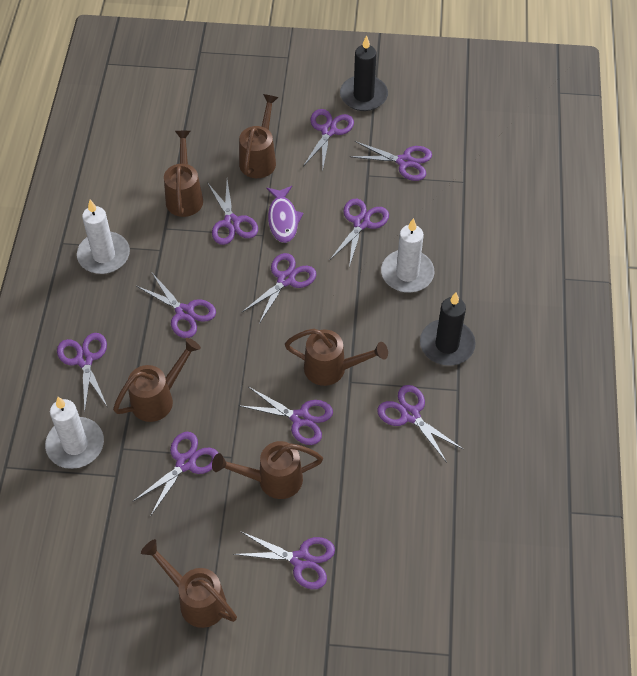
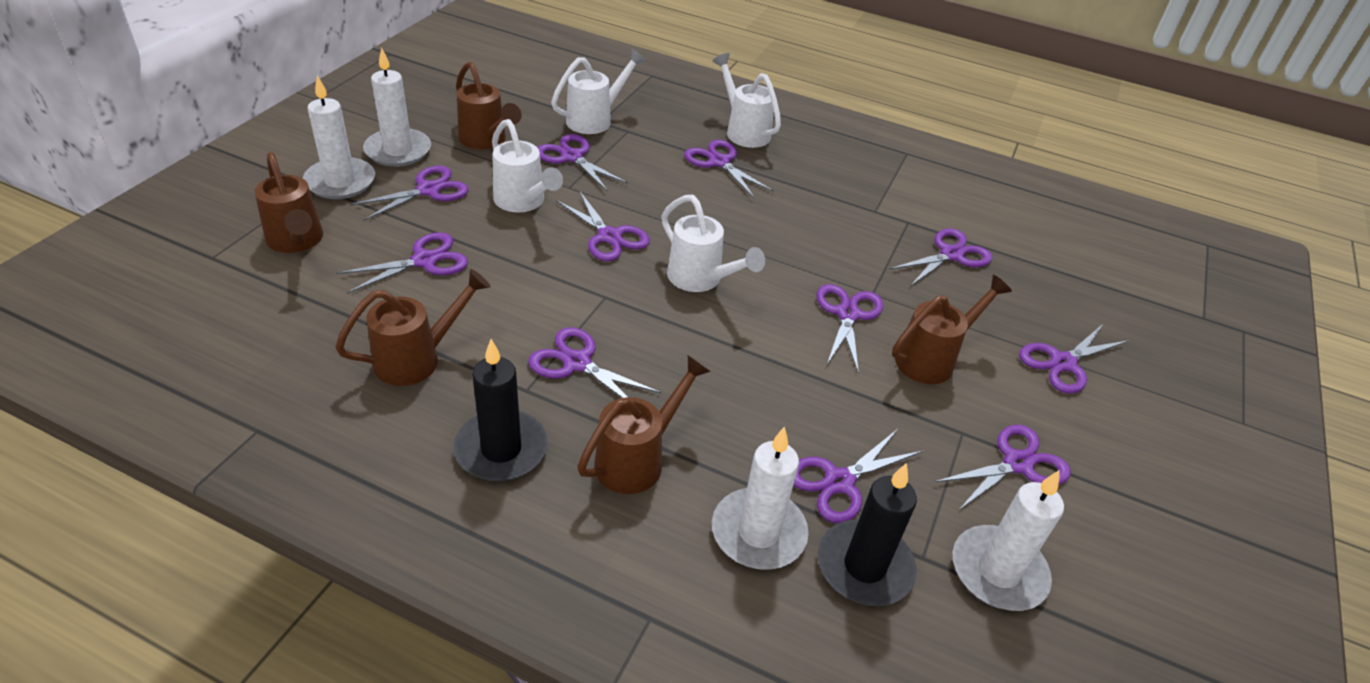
brown watering can: [113,338,201,422] [141,539,237,628] [164,131,203,217] [212,441,323,499] [239,94,279,178] [285,329,388,386] = 6 -> [254,152,323,253] [335,269,491,386] [456,62,522,149] [577,355,711,494] [892,275,1012,384] = 5
purple fish: [267,186,304,243] = 1 -> none = 0
white candle: [45,397,104,469] [77,200,130,274] [381,218,434,293] = 3 -> [303,76,375,199] [363,47,431,167] [712,426,809,570] [953,470,1064,611] = 4
white watering can: none = 0 -> [492,119,563,212] [551,49,646,134] [661,195,765,292] [712,53,781,148] = 4

